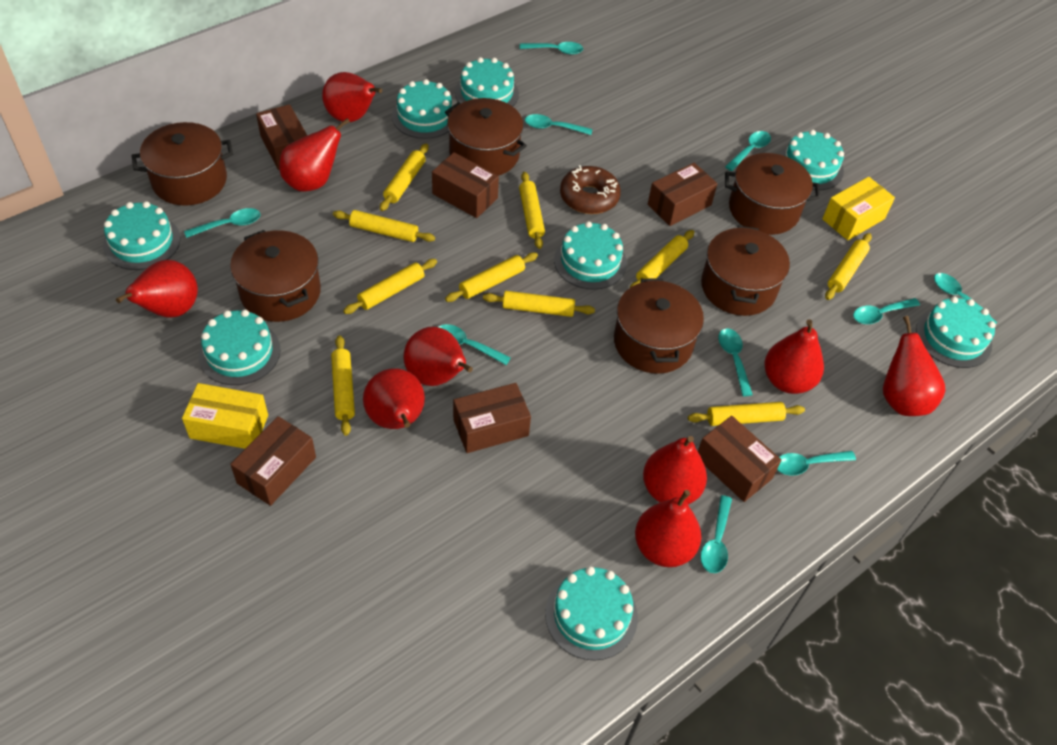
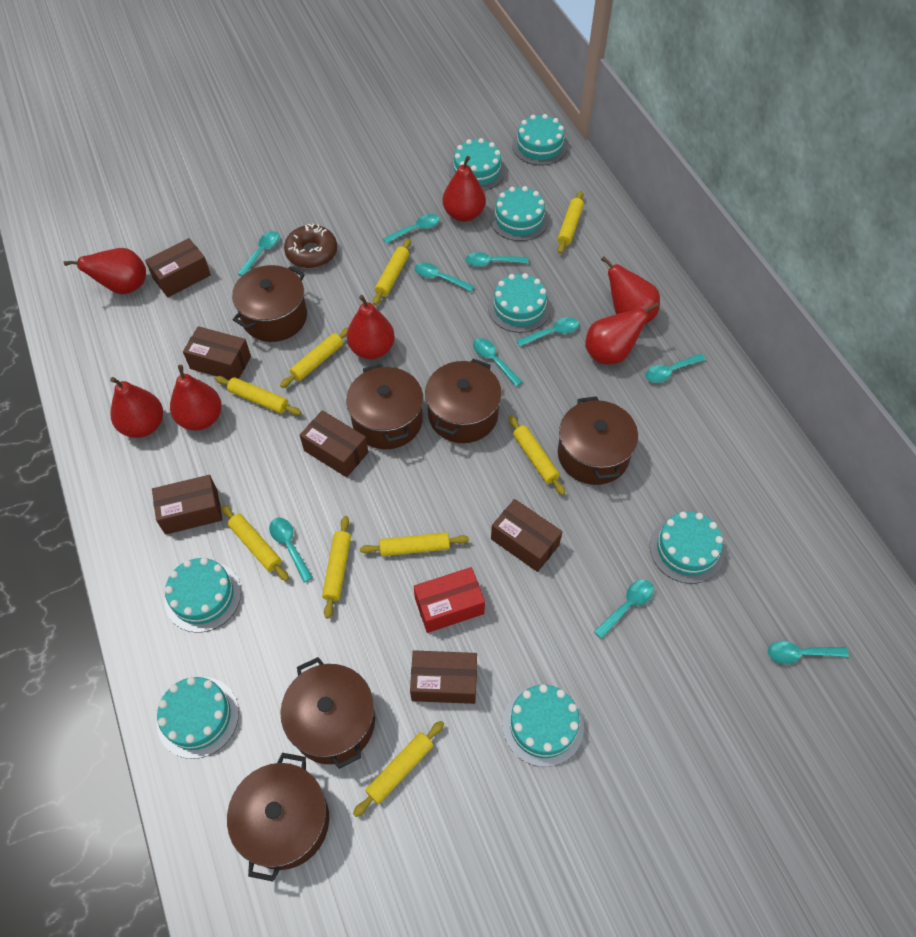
red box: none = 0 -> [414,567,485,633] = 1
red pear: [116,260,198,317] [279,118,350,192] [322,72,382,122] [363,368,425,429] [403,327,473,386] [635,490,701,567] [643,436,707,505] [764,319,824,394] [883,316,946,416] = 9 -> [64,248,146,295] [110,377,163,438] [170,365,222,430] [347,295,395,359] [443,156,486,222] [585,302,659,364] [601,256,660,324] = 7
yellow box: [182,383,268,449] [822,177,895,240] = 2 -> none = 0
yellow rolling pin: [331,335,355,436] [333,210,435,242] [343,259,437,314] [380,144,429,211] [445,252,538,302] [483,291,595,317] [519,172,545,249] [630,230,694,288] [688,402,805,426] [825,233,872,300] = 10 -> [215,376,301,415] [221,505,289,581] [280,327,348,388] [322,516,351,619] [353,721,444,817] [360,532,469,556] [373,239,411,305] [508,415,565,495] [557,191,584,254] = 9

